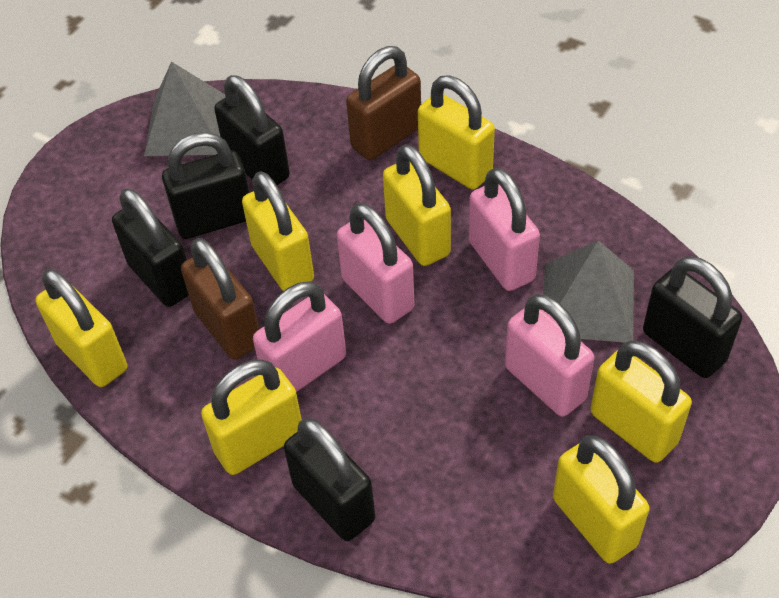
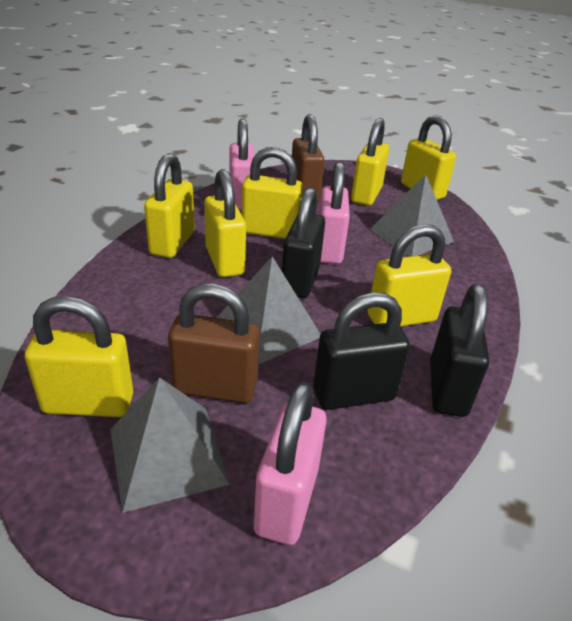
black padlock: [112,188,189,307] [162,132,250,239] [214,75,290,185] [284,418,375,541] [643,256,742,378] = 5 -> [282,187,325,298] [313,292,410,410] [430,284,489,417] = 3
grey pyramid: [144,62,226,156] [543,240,634,343] = 2 -> [110,377,230,513] [217,256,321,364] [369,174,454,257] = 3
pink padlock: [253,282,346,392] [336,203,414,324] [469,168,540,291] [505,294,594,417] = 4 -> [229,118,255,211] [254,382,327,545] [319,161,350,264] = 3

